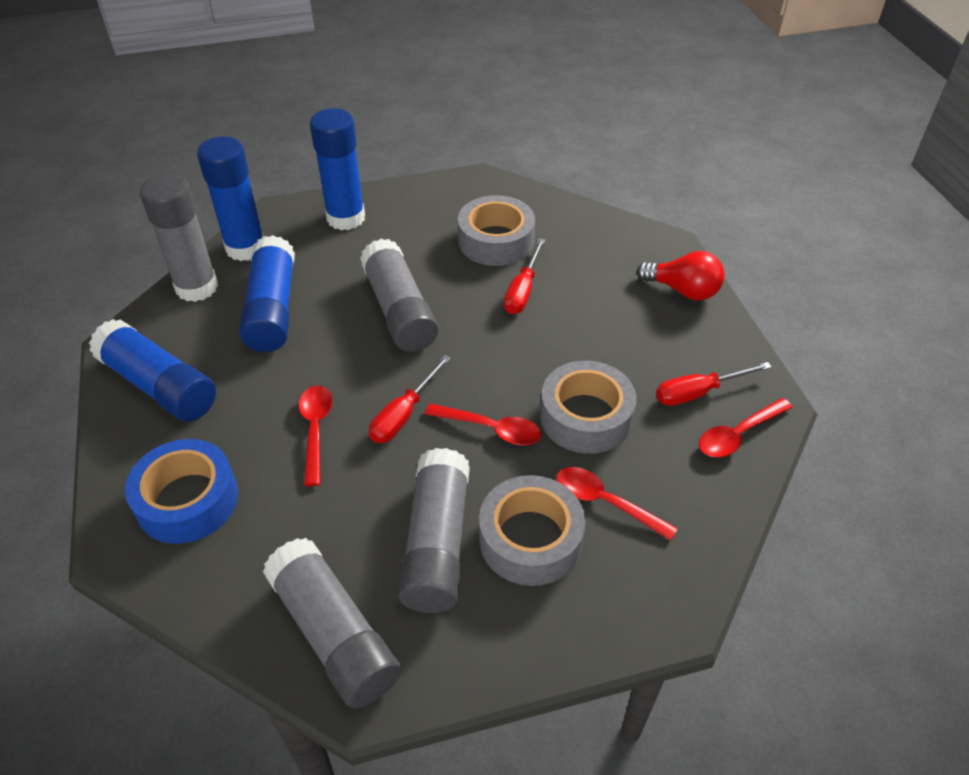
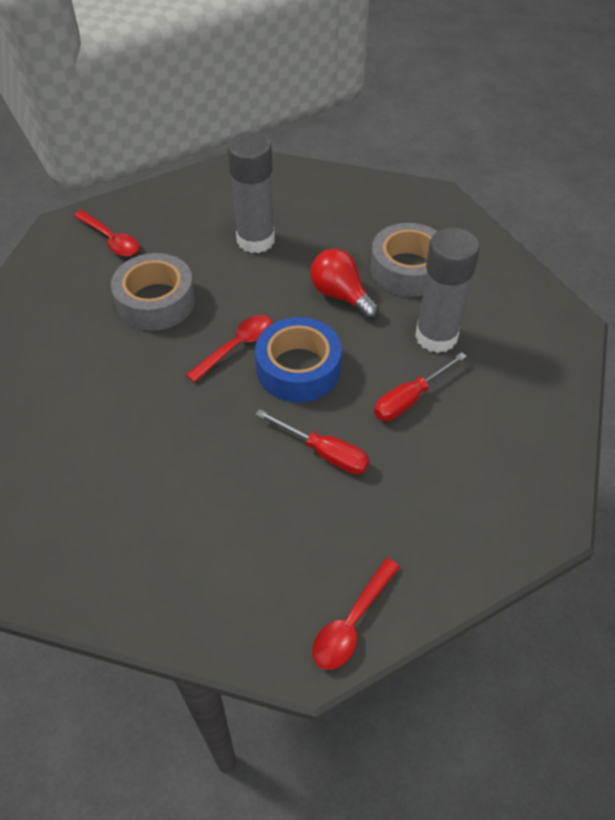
blue glue stick: [89,319,216,421] [197,136,264,261] [239,235,295,352] [310,108,365,230] = 4 -> none = 0
grey glue stick: [140,174,218,302] [263,538,401,709] [360,239,438,352] [398,448,470,613] = 4 -> [227,132,275,253] [415,227,480,353] = 2
grey tape: [458,195,535,266] [479,475,586,586] [540,361,637,454] = 3 -> [111,253,195,331] [370,223,437,297] = 2
red screwdriver: [369,355,451,443] [504,238,545,314] [656,362,772,406] = 3 -> [256,409,369,474] [374,352,467,421] = 2
red spoon: [299,385,333,486] [425,404,541,445] [556,467,678,541] [699,398,793,457] = 4 -> [74,210,139,256] [186,315,273,383] [312,558,400,670] = 3

